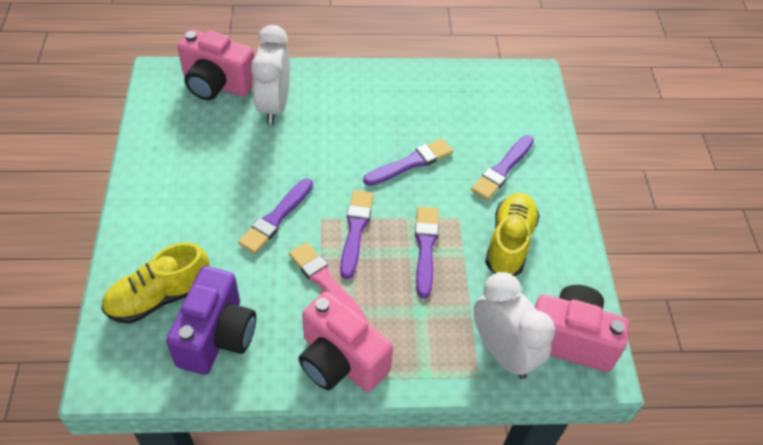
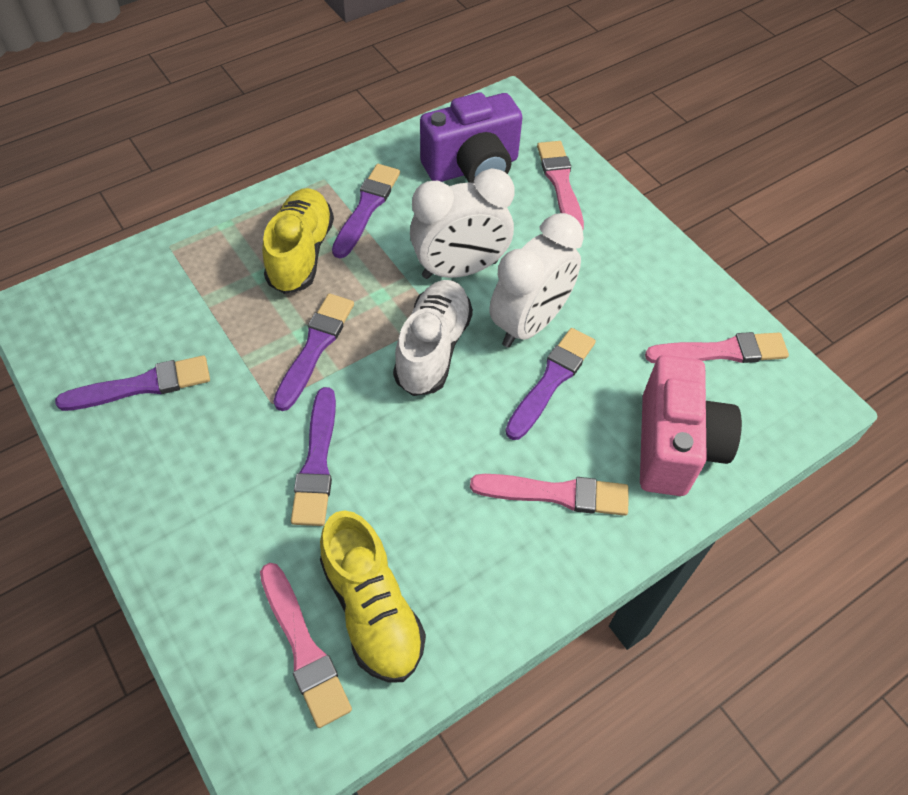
pink brush: [289,242,366,320] = 1 -> [260,563,352,728] [470,474,628,516] [537,141,584,229] [645,332,789,363] = 4
pink camera: [177,29,254,100] [299,291,393,392] [535,285,629,372] = 3 -> [640,355,742,496] = 1
white shoe: none = 0 -> [393,280,473,396] = 1

